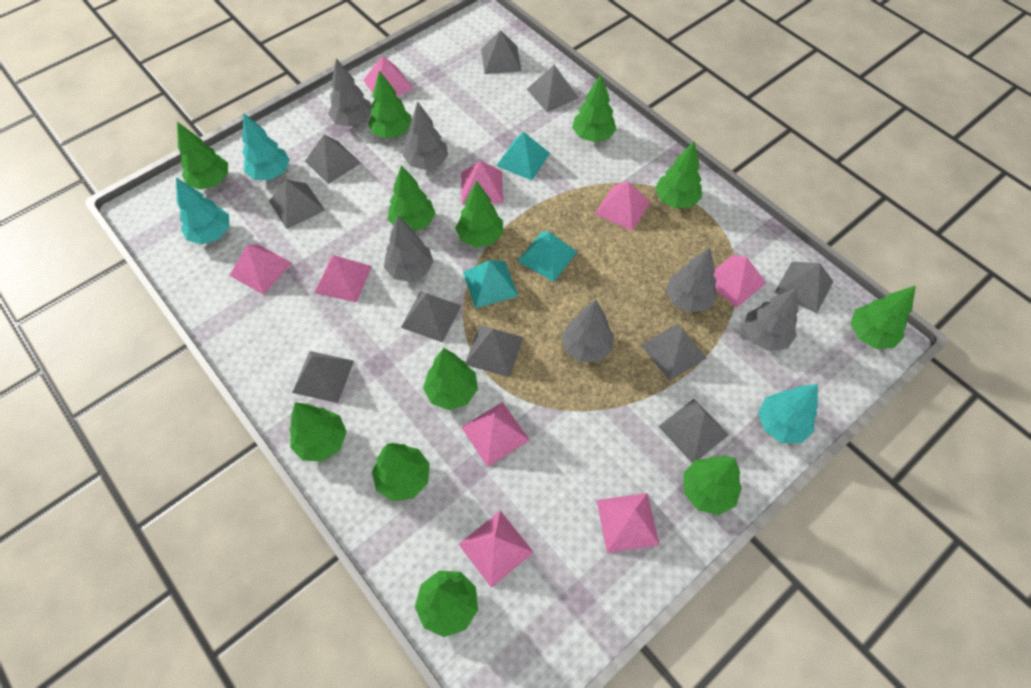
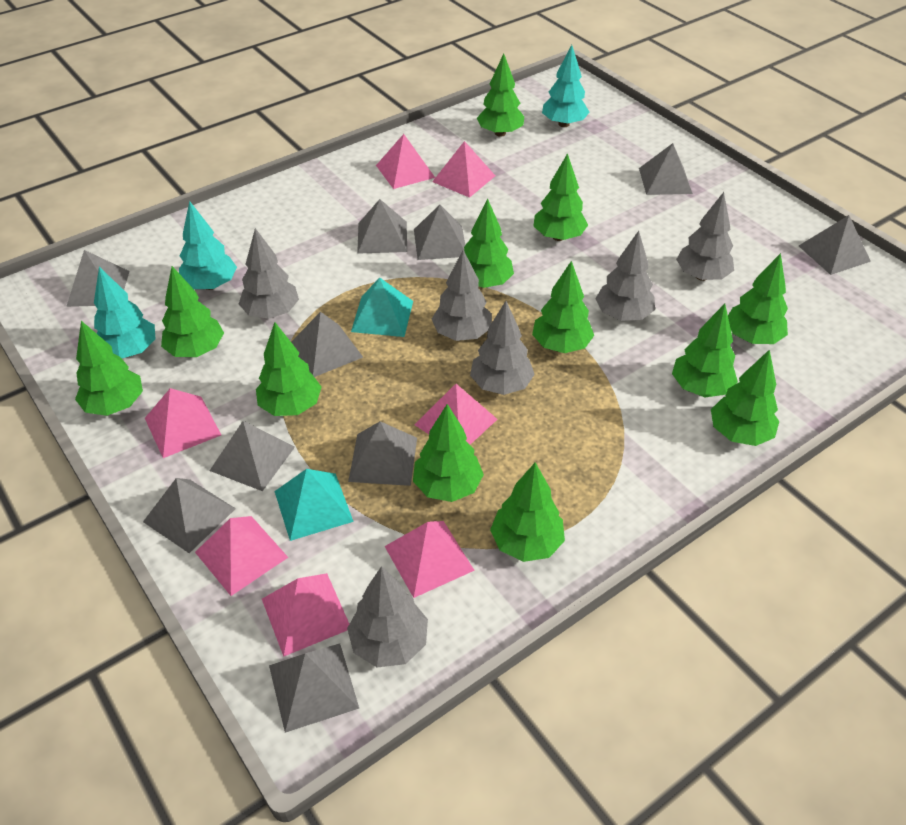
pink pyramid: [229,245,292,295] [315,255,372,303] [363,55,413,96] [459,511,534,588] [461,161,503,205] [461,402,530,467] [595,182,651,231] [597,493,659,553] [713,255,766,308] = 9 -> [145,388,221,458] [195,516,288,596] [262,573,349,657] [376,134,435,189] [385,521,475,598] [414,384,497,445] [432,141,495,198] = 7
turquoise pyramid: [463,260,518,308] [496,132,550,180] [518,232,577,282] = 3 -> [274,469,354,541] [351,277,413,337] = 2

